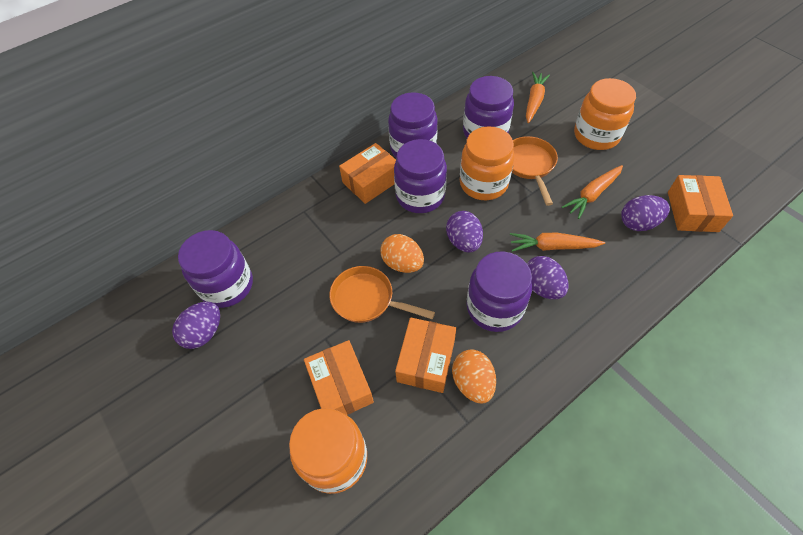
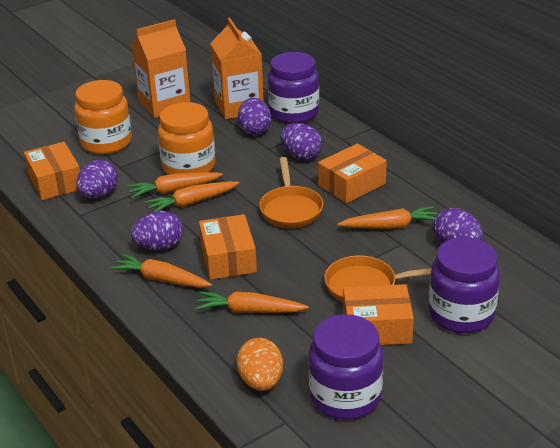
orange carrot: [510,233,605,252] [526,72,550,123] [562,165,623,219] = 3 -> [110,254,212,288] [127,172,223,198] [145,181,239,212] [195,292,308,313] [337,206,437,229] = 5
orange carton: none = 0 -> [131,19,191,118] [210,18,264,119] = 2
orange egg: [381,234,424,273] [452,349,496,403] = 2 -> [236,338,283,391] = 1
orange jar: [289,408,367,494] [460,126,514,200] [574,78,636,150] = 3 -> [74,80,132,154] [158,102,215,175] = 2
purple egg: [172,301,220,349] [446,211,483,252] [527,256,568,299] [621,195,670,231] = 4 -> [76,160,118,199] [131,211,183,250] [238,98,271,135] [280,123,322,160] [433,208,483,244] = 5
purple jar: [178,230,253,308] [388,92,438,157] [394,139,447,213] [463,76,514,138] [466,251,532,332] = 5 -> [268,52,319,124] [309,314,383,420] [429,237,500,333] = 3

